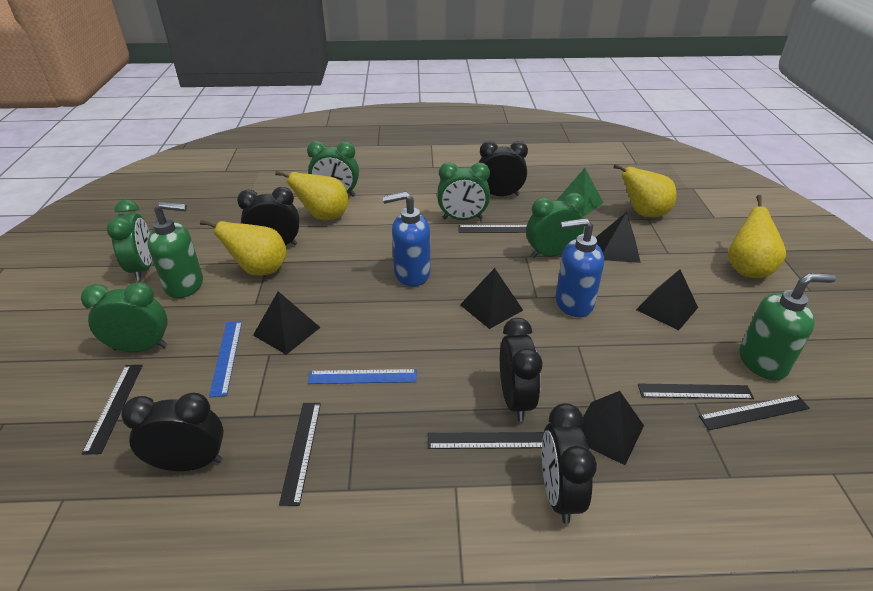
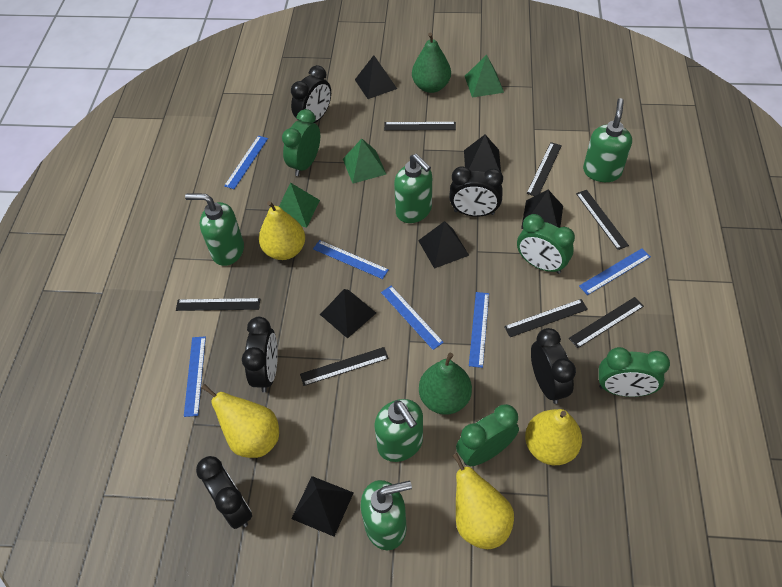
black pyramid: [253,291,321,355] [460,268,523,329] [580,391,644,465] [596,212,641,263] [636,269,698,330] = 5 -> [291,476,353,536] [320,289,376,339] [355,55,397,99] [418,221,469,269] [464,135,501,172] [521,190,563,229] = 6
black ruler: [82,365,143,455] [279,403,321,506] [428,432,544,449] [458,225,527,233] [638,384,754,399] [699,395,810,430] = 6 -> [176,298,260,311] [300,347,389,386] [384,122,456,131] [504,299,588,337] [527,142,562,196] [569,297,644,348] [576,190,629,250] = 7
blue ruler: [209,321,242,397] [308,369,417,384] = 2 -> [184,336,206,417] [224,136,268,189] [313,240,389,279] [381,286,444,350] [469,292,489,368] [579,248,651,295] = 6
blue soap dispenser: [383,192,430,286] [555,218,604,317] = 2 -> none = 0
green clock: [81,282,168,352] [107,200,152,281] [307,141,359,197] [437,162,490,220] [526,193,585,258] = 5 -> [282,109,320,176] [456,404,519,466] [517,214,575,274] [599,347,670,397] = 4
green pear: none = 0 -> [412,33,451,93] [419,353,472,415] = 2
green pyramid: [556,168,603,216] = 1 -> [279,182,320,228] [343,139,386,184] [465,55,504,98] = 3
green soap dispenser: [147,201,203,298] [740,273,836,380] = 2 -> [185,194,244,266] [361,480,412,550] [374,399,423,462] [394,154,432,223] [583,98,632,182] = 5

